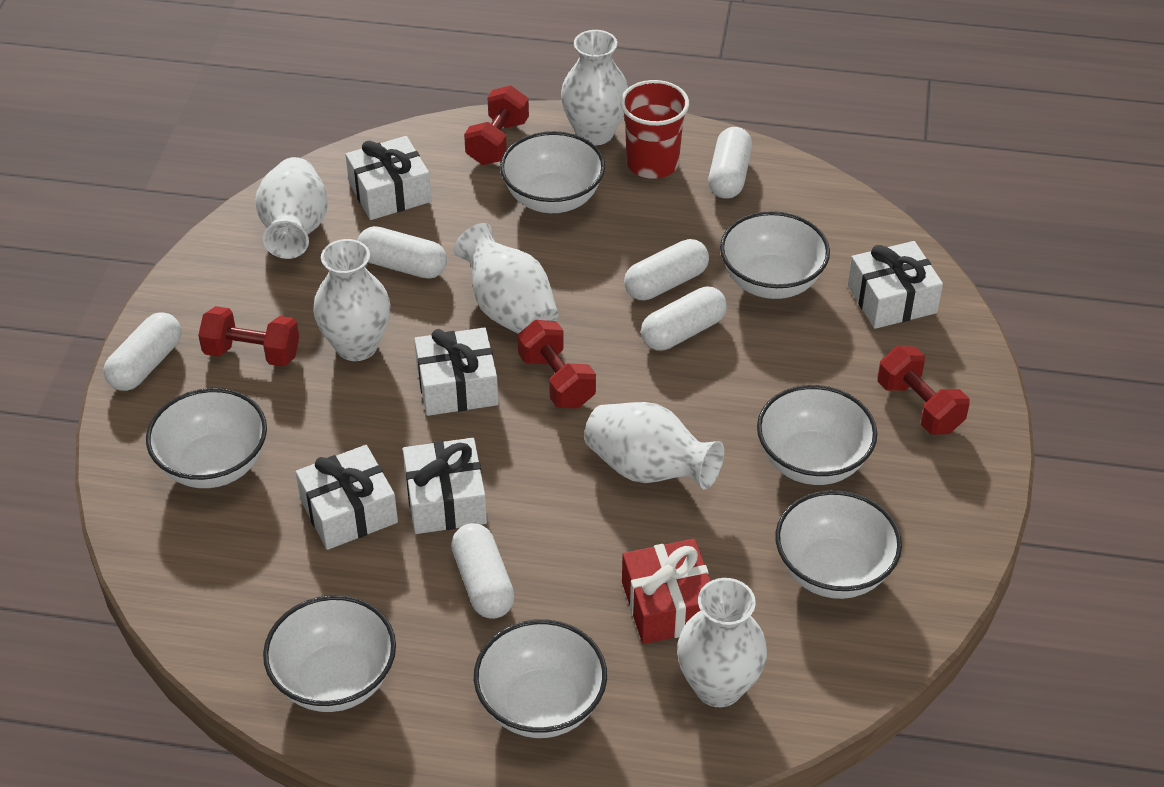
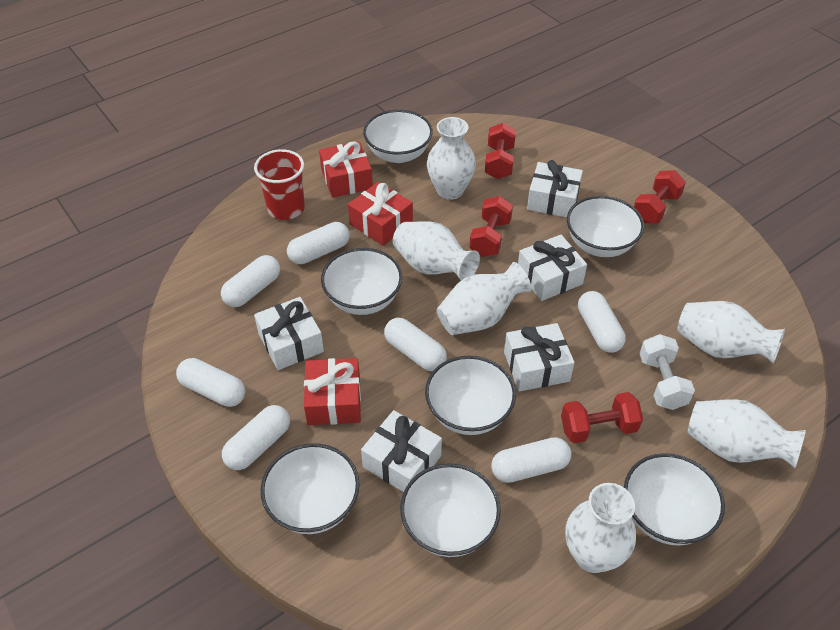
red gift: [622,539,711,644] = 1 -> [304,358,361,425] [319,141,373,198] [348,182,413,246] = 3
white capsule: [103,312,182,391] [357,226,447,279] [451,523,515,619] [624,239,709,300] [641,287,727,351] [708,127,752,199] = 6 -> [176,358,246,407] [221,255,280,307] [222,405,290,470] [287,222,350,264] [384,318,447,371] [491,437,571,483] [578,291,626,353] = 7
white dumbbell: none = 0 -> [639,334,695,410] = 1

